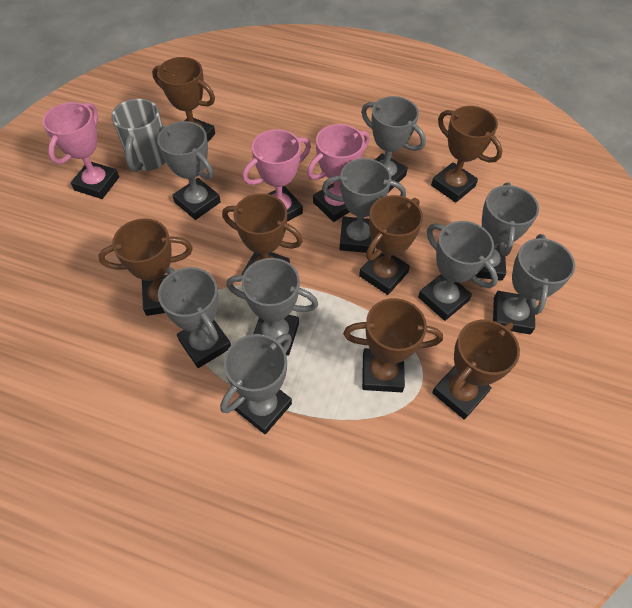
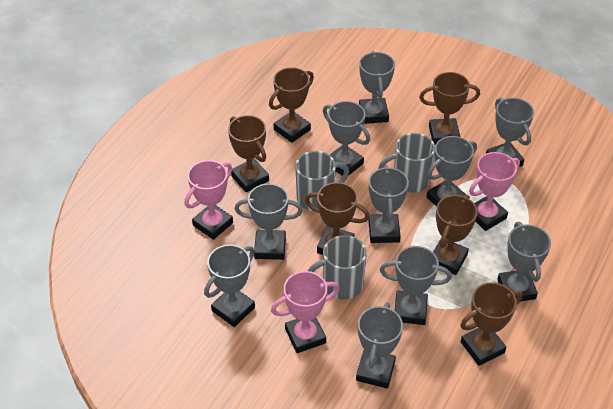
brown trophy: [98,218,193,316] [152,57,215,142] [222,193,303,275] [343,298,443,392] [359,195,423,295] [431,106,503,203] [432,320,520,420] = 7 -> [228,115,269,192] [269,67,314,143] [305,182,370,255] [419,72,480,144] [433,195,478,275] [460,282,522,366] = 6
grey mug: [112,99,166,172] = 1 -> [295,151,349,211] [307,235,367,299] [378,133,435,193] = 3
grey trophy: [157,121,221,220] [158,267,231,368] [220,334,292,434] [226,258,318,356] [322,158,406,253] [361,96,426,193] [418,221,498,321] [476,182,539,281] [493,234,575,334] = 9 -> [204,244,255,327] [235,183,303,260] [323,101,370,176] [356,302,403,389] [359,51,395,124] [368,165,409,243] [380,246,452,325] [427,136,477,207] [486,98,534,167] [497,222,551,302] = 10

